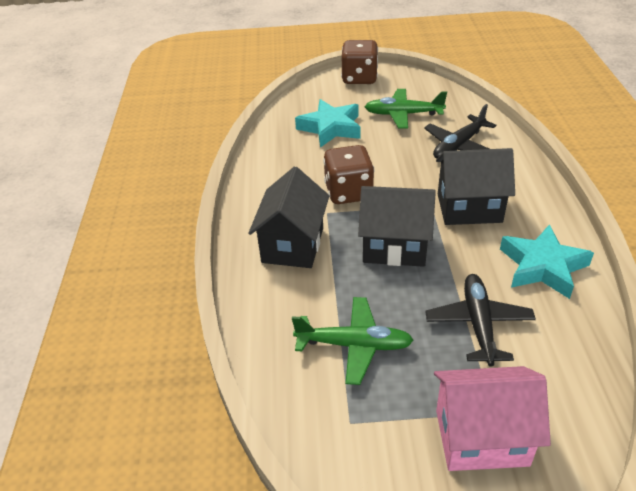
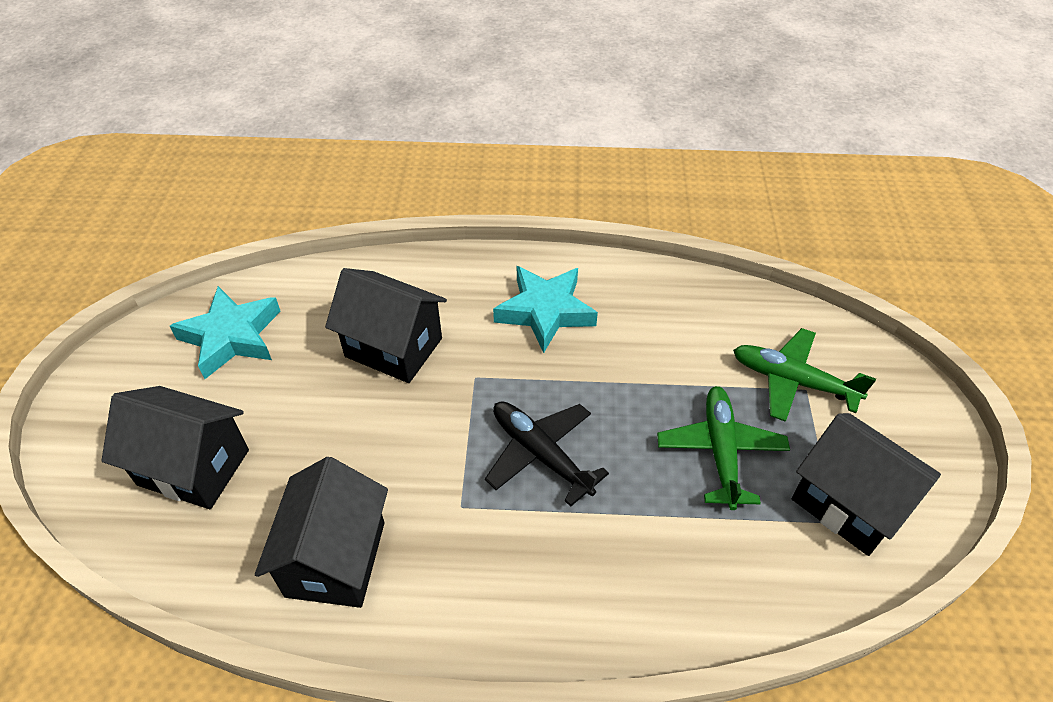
black house: [248,167,329,268] [358,186,436,267] [436,148,515,225] = 3 -> [101,386,249,509] [255,457,388,608] [325,268,447,383] [792,413,941,556] = 4
black plane: [424,104,496,159] [425,274,536,367] = 2 -> [485,401,609,507] = 1
brown dice: [323,145,375,204] [341,40,378,84] = 2 -> none = 0
pink house: [434,366,551,471] = 1 -> none = 0

